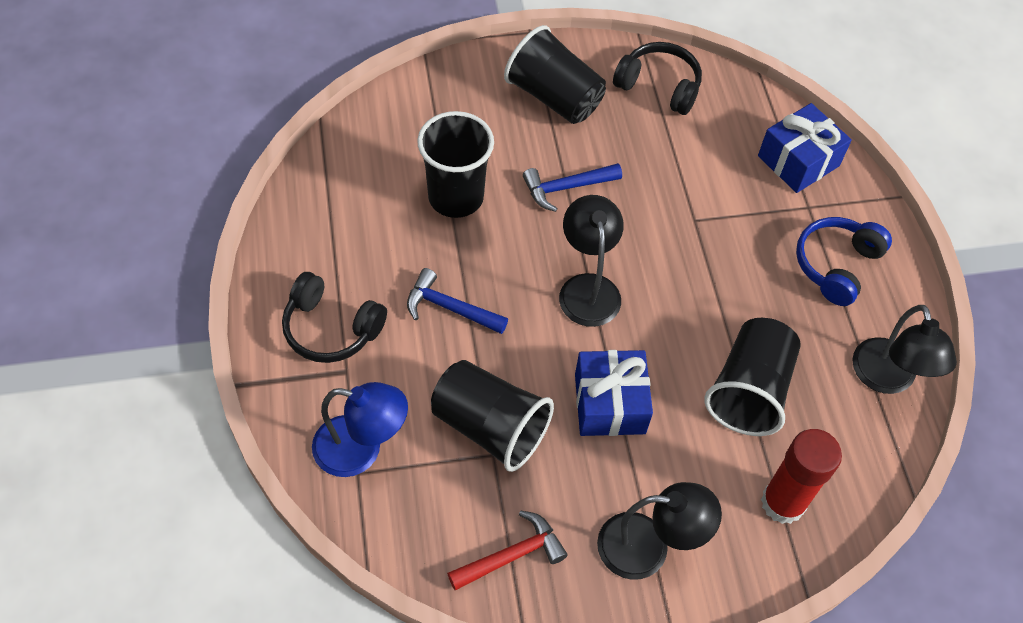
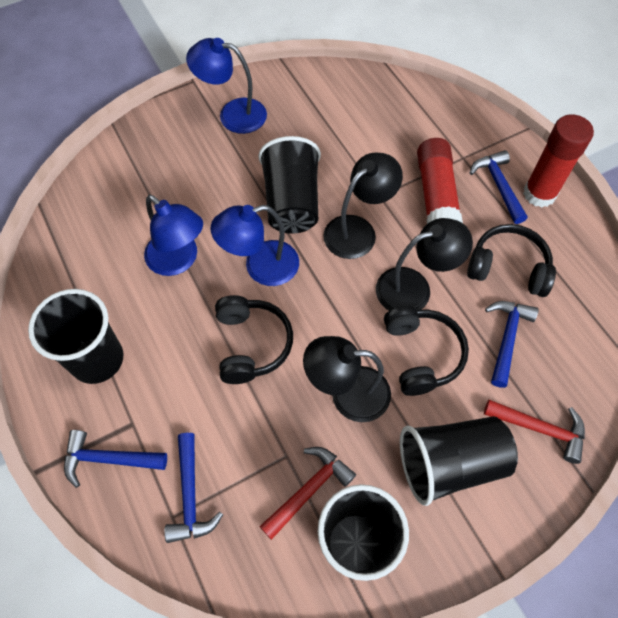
black headphones: [282,272,387,363] [613,42,702,115] = 2 -> [215,295,293,384] [384,306,469,396] [467,224,556,297] = 3
blue gift: [575,350,653,436] [758,103,852,193] = 2 -> none = 0
blue hammer: [407,268,508,334] [523,163,622,212] = 2 -> [64,430,167,488] [164,433,223,543] [470,150,527,224] [485,301,538,388] = 4
blue headphones: [796,217,892,306] = 1 -> none = 0
blue lamp: [312,382,408,477] = 1 -> [144,195,203,276] [186,38,267,134] [211,205,299,286] = 3
red glue stick: [761,429,842,524] = 1 -> [417,138,463,224] [523,114,594,208] = 2
red hammer: [447,510,568,590] = 1 -> [259,447,356,540] [484,400,585,464] = 2

